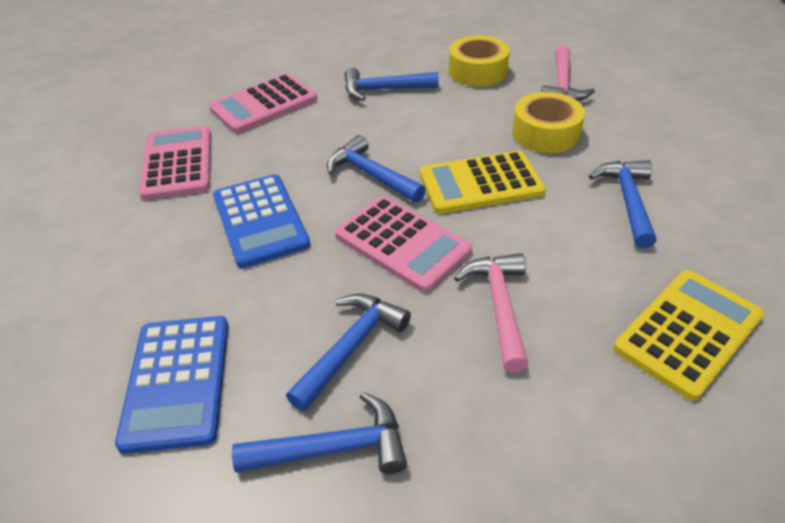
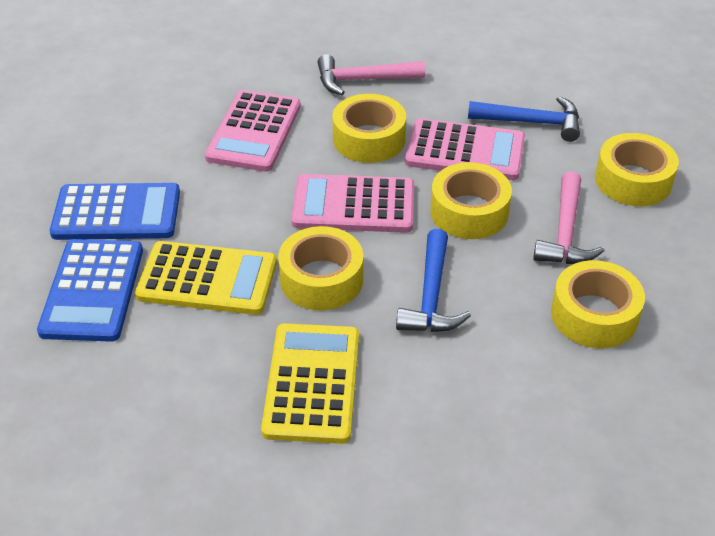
blue hammer: [232,392,407,474] [286,293,411,411] [327,135,426,203] [345,68,439,101] [589,160,656,248] = 5 -> [396,229,471,332] [468,96,580,142] = 2
yellow tape: [449,36,510,87] [512,92,585,153] = 2 -> [278,226,363,311] [332,94,406,163] [430,162,512,239] [551,260,645,349] [595,133,679,206] = 5

